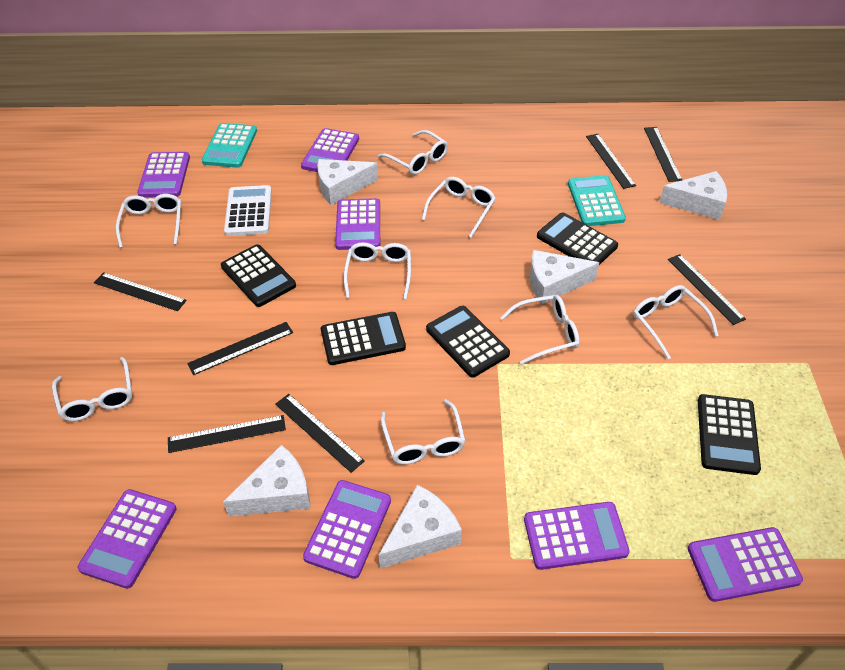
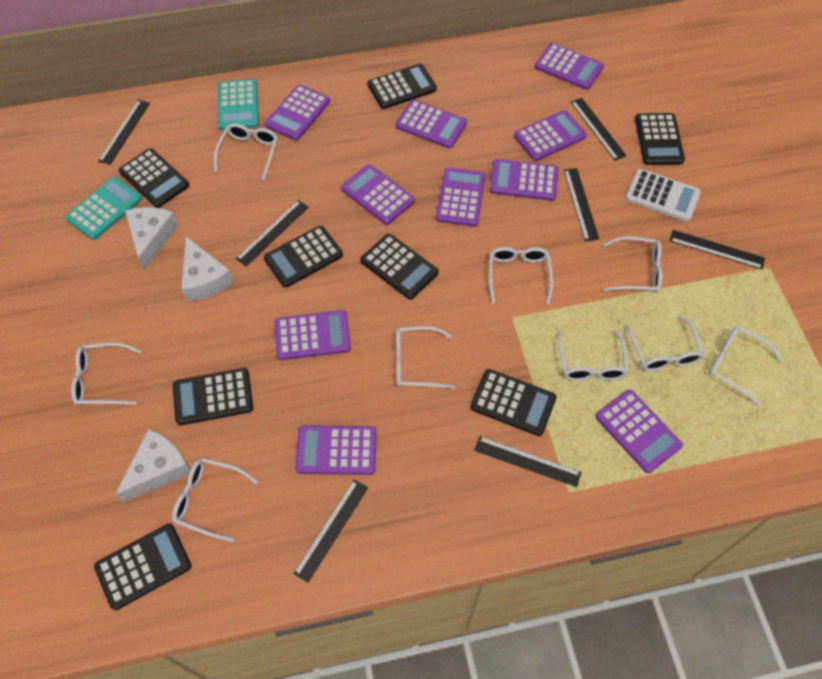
black calculator: [221,244,296,307] [321,312,406,365] [426,306,510,377] [537,212,618,265] [698,394,761,475] = 5 -> [94,524,192,610] [119,148,189,208] [173,368,253,425] [264,226,343,288] [361,234,439,300] [367,64,437,109] [470,369,557,436] [635,113,685,165] = 8
purple calculator: [77,489,177,589] [137,152,190,198] [301,128,359,172] [303,480,391,579] [335,198,380,250] [524,502,630,570] [688,527,803,602] = 7 -> [265,85,330,141] [275,310,351,360] [295,425,377,475] [341,164,415,225] [396,100,467,149] [436,167,486,227] [490,159,559,201] [514,110,587,161] [535,43,604,90] [595,390,683,473] = 10
white cheese: [223,445,311,517] [317,159,378,205] [379,485,462,569] [530,250,599,304] [659,171,727,220] = 5 -> [115,429,191,503] [125,207,179,271] [181,237,234,301] = 3
white glasses: [52,357,132,421] [116,194,181,248] [344,242,411,299] [378,130,448,175] [381,399,465,465] [422,177,496,238] [500,295,579,365] [633,285,718,359] = 8 -> [71,343,141,405] [172,458,258,542] [214,123,278,180] [396,326,454,389] [489,247,553,304] [558,330,629,381] [603,236,662,293] [625,315,704,371] [709,326,783,406] = 9

